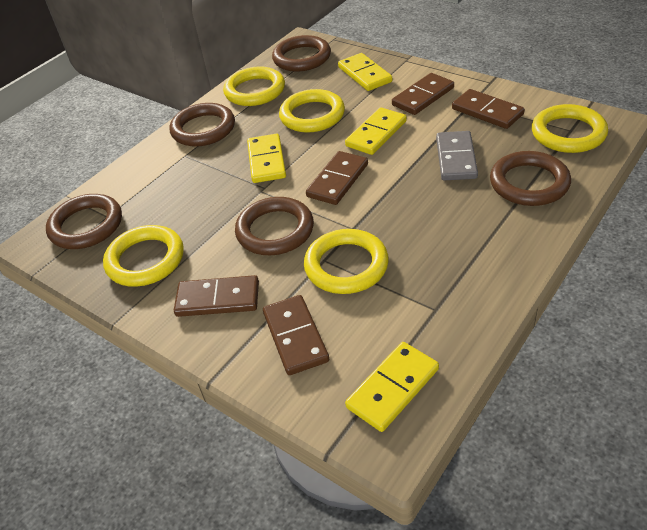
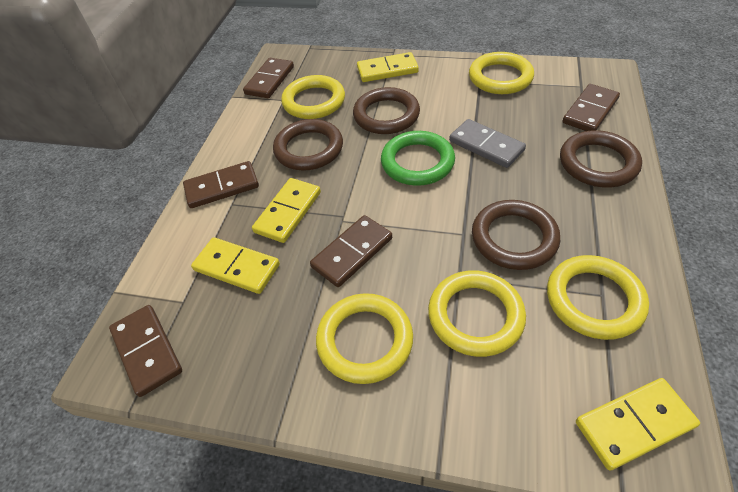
brown ring: [46,194,122,249] [170,103,235,147] [235,197,314,255] [272,35,331,72] [490,151,571,206] = 5 -> [273,119,343,171] [353,87,420,134] [472,200,560,270] [560,130,642,187] = 4
green ring: none = 0 -> [381,131,455,186] = 1

